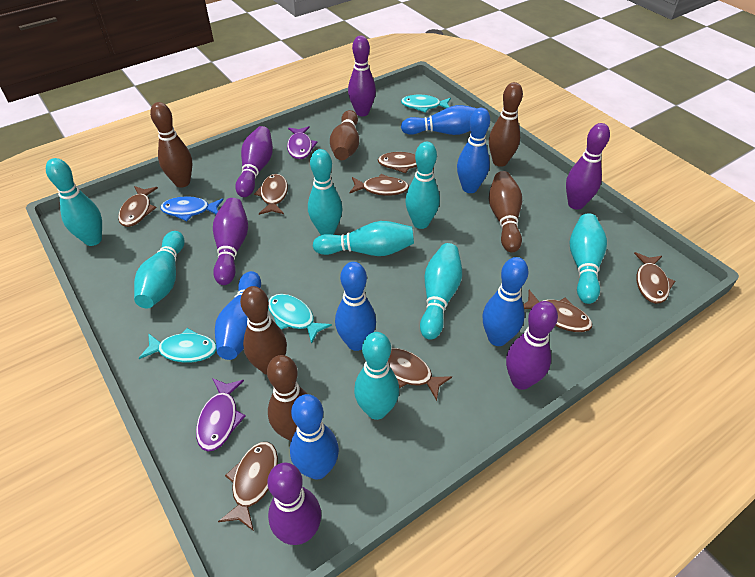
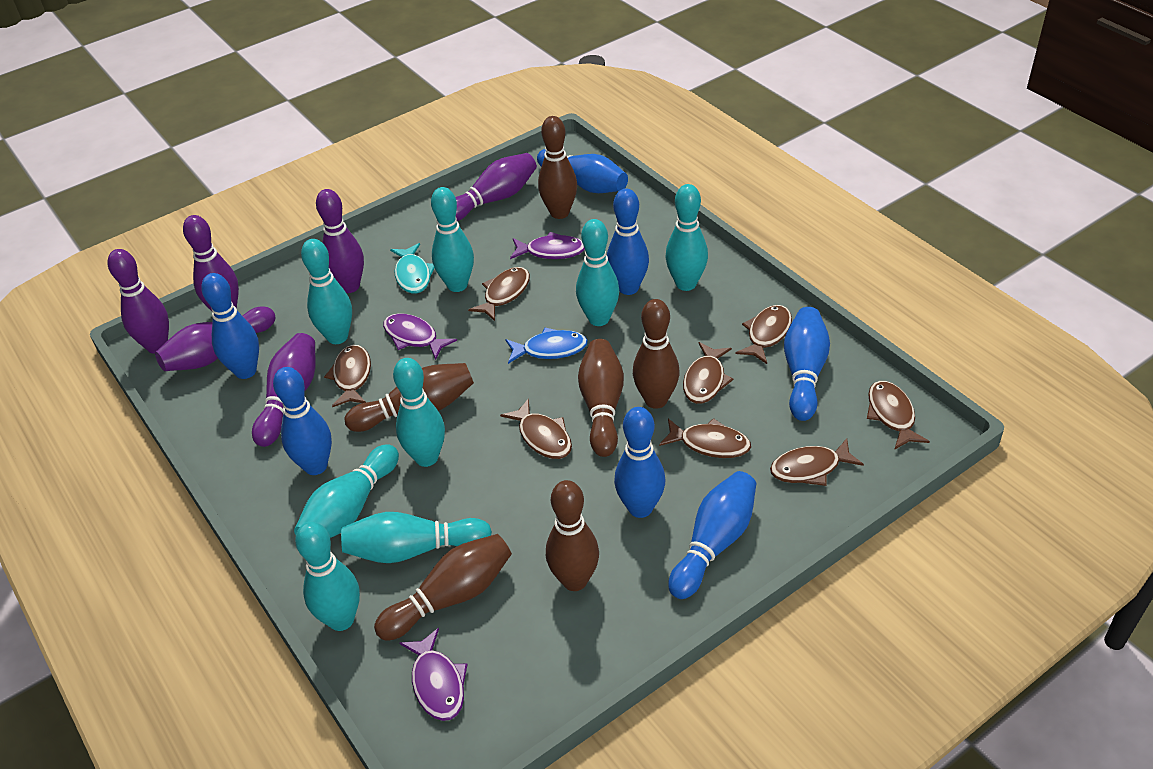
blue bowling pin: [215,271,261,360] [290,394,339,480] [335,262,376,351] [401,105,477,135] [457,108,490,193] [482,257,529,346] = 6 -> [201,273,259,379] [273,367,332,475] [537,149,628,193] [607,188,649,295] [614,407,665,518] [668,471,756,599] [784,307,830,421] = 7
purple fish: [196,378,246,452] [287,126,318,159] = 2 -> [383,313,457,360] [399,628,467,721] [510,232,585,259] = 3
turquoise fish: [139,328,217,363] [268,294,332,344] [401,95,451,113] = 3 -> [390,243,435,294] = 1

